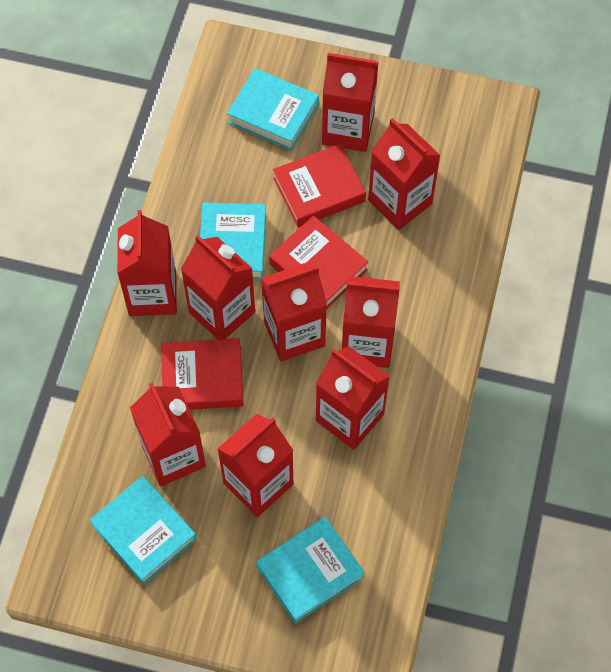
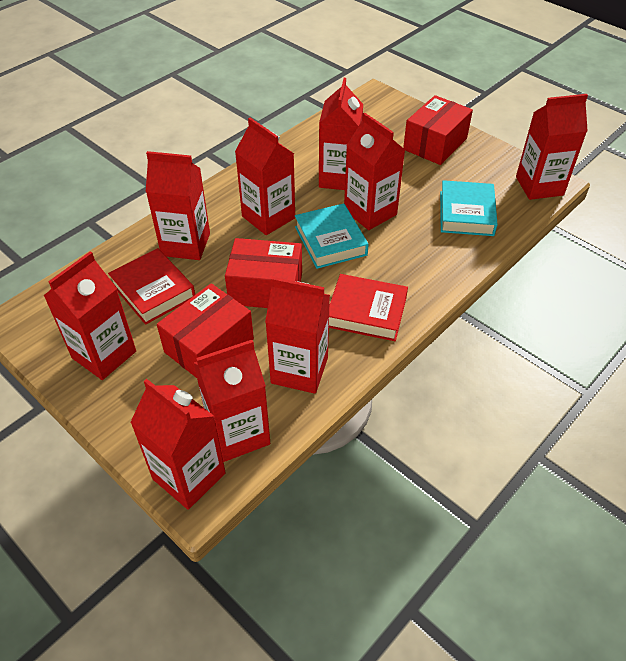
red book: [161,338,244,410] [269,215,368,309] [273,144,366,228] = 3 -> [108,248,195,325] [329,274,408,341] = 2
red box: none = 0 -> [157,283,254,378] [225,238,302,308] [403,95,473,165] = 3
turquoise book: [89,476,197,585] [200,203,266,280] [227,68,319,151] [256,517,365,624] = 4 -> [295,203,369,269] [440,180,498,236] = 2

